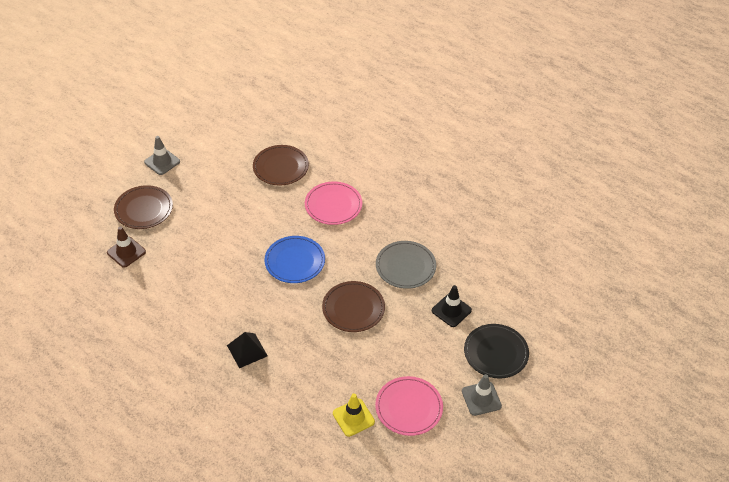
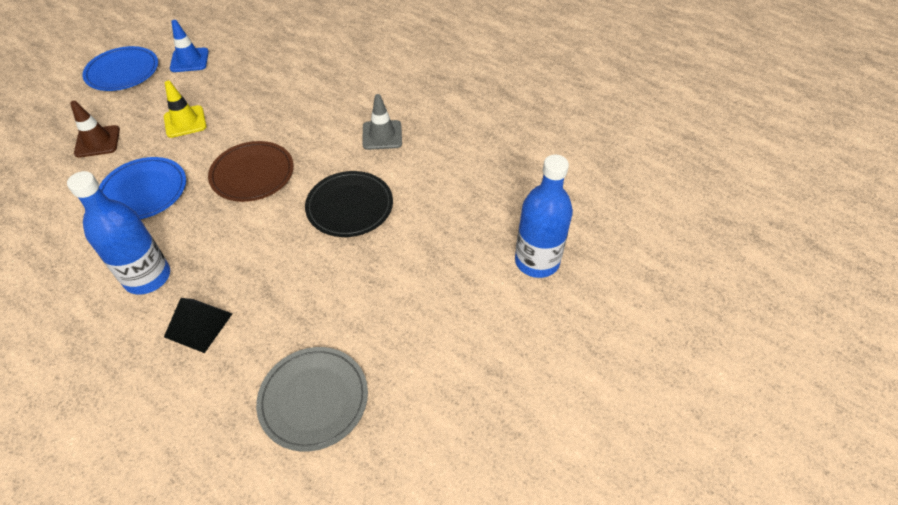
black traffic cone: [432,285,472,327] = 1 -> none = 0
blue bottle: none = 0 -> [67,171,170,294] [515,155,573,278] = 2
blue plate: [264,236,325,283] = 1 -> [83,46,158,91] [99,157,186,219] = 2
blue traffic cone: none = 0 -> [170,20,209,72] = 1
brown plate: [114,185,173,229] [253,145,309,186] [322,281,385,332] = 3 -> [208,141,294,202] = 1
grey traffic cone: [144,136,180,175] [462,374,502,416] = 2 -> [363,94,402,150] = 1
pink plate: [305,181,362,225] [375,376,443,436] = 2 -> none = 0

